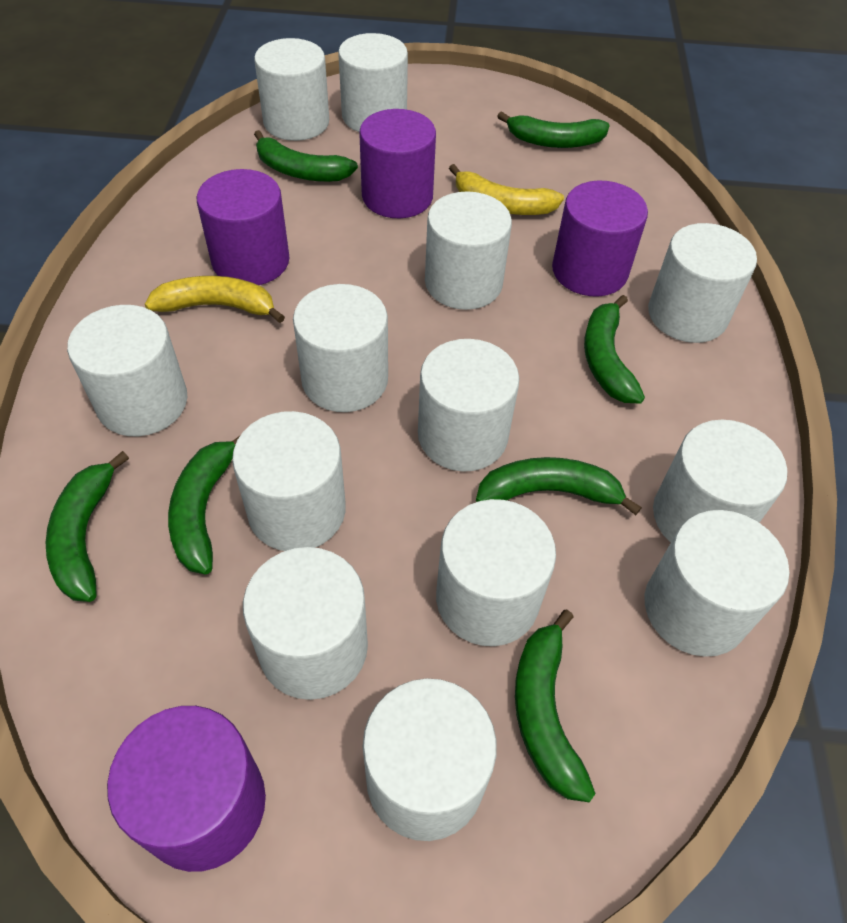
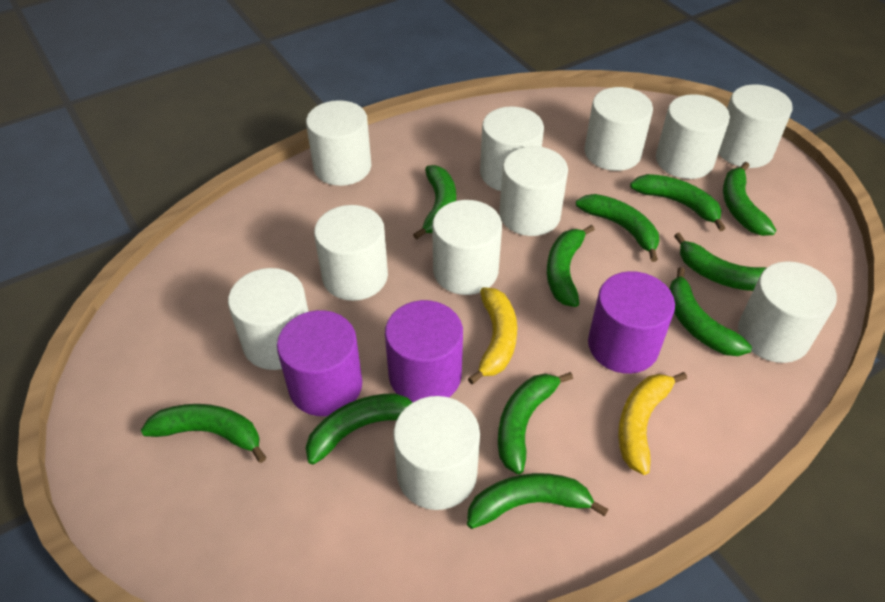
green banana: [46,451,129,602] [168,436,240,574] [254,130,358,182] [476,457,642,515] [497,111,610,148] [515,610,596,802] [584,295,645,403] = 7 -> [141,404,267,463] [306,393,413,465] [413,165,456,239] [467,473,608,529] [498,372,573,474] [547,225,595,307] [576,194,659,262] [630,174,725,231] [669,267,752,356] [674,232,766,291] [723,162,776,236] = 11
purple cylinder: [107,706,266,872] [197,169,290,285] [359,109,436,218] [552,181,648,297] = 4 -> [277,310,362,416] [385,300,463,402] [588,271,675,374] = 3
white cylinder: [67,305,187,436] [232,411,346,551] [243,547,368,700] [254,38,329,141] [293,284,388,412] [338,33,408,132] [363,678,497,841] [418,339,519,472] [425,191,512,310] [436,499,556,646] [645,510,789,657] [648,223,757,343] [653,419,787,543] = 13 -> [228,268,309,370] [306,100,371,186] [314,205,388,301] [393,396,480,510] [432,200,502,295] [480,106,544,191] [499,146,568,236] [584,87,653,171] [656,94,730,179] [718,84,793,168] [738,261,837,363] = 11

